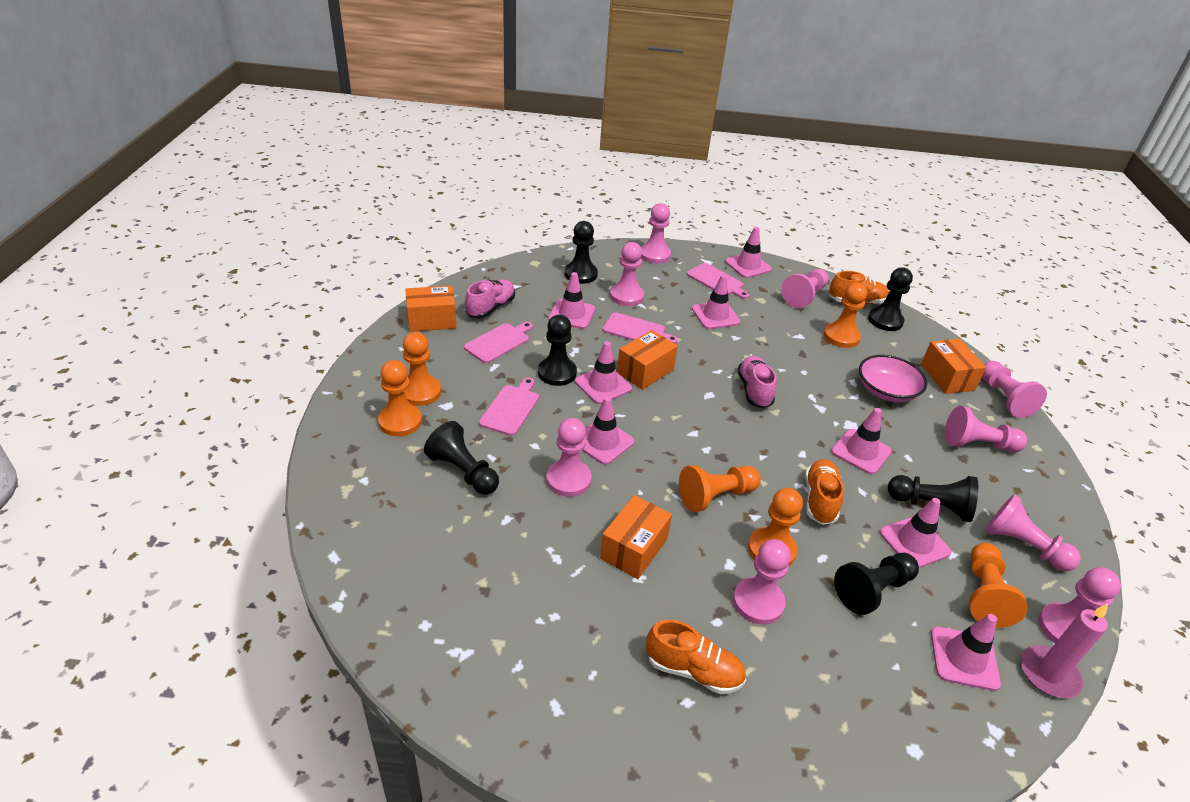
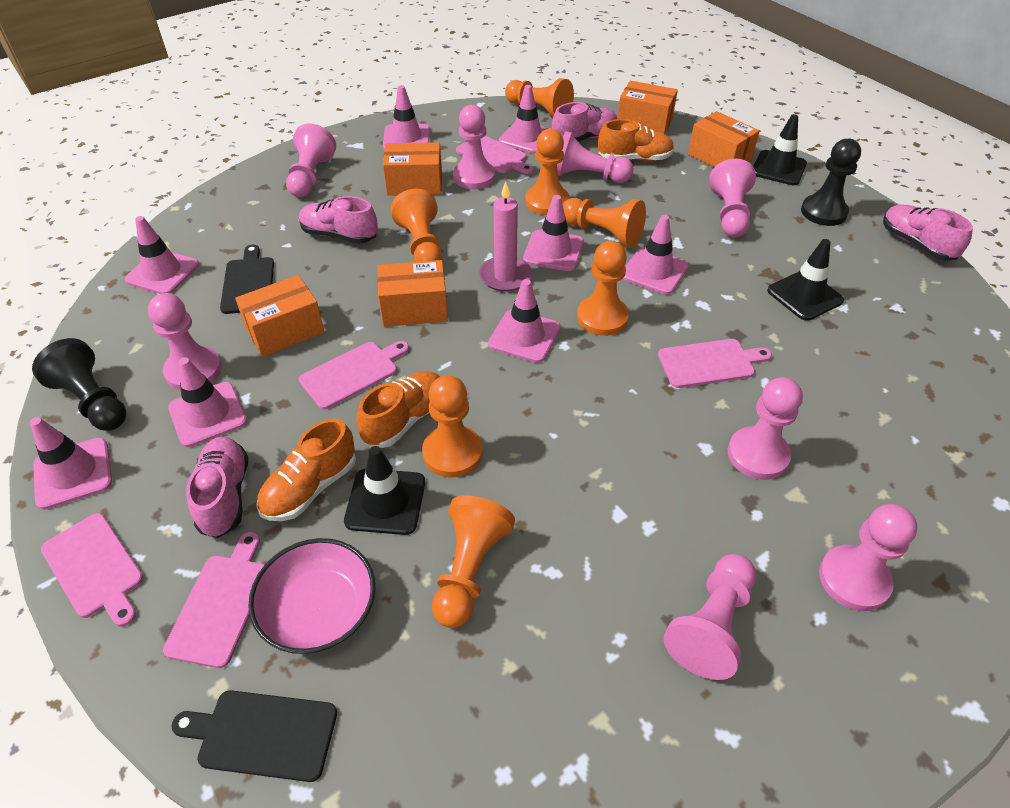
black cutting board: none = 0 -> [171,690,337,782] [220,245,274,314] = 2
black pawn: [424,421,499,495] [538,315,577,386] [565,221,598,284] [834,553,919,615] [868,267,913,331] [888,475,978,522] = 6 -> [32,338,127,431] [801,139,861,226] = 2
black traffic cone: none = 0 -> [344,446,425,535] [753,114,807,185] [767,239,844,321] = 3
orange box: [405,286,456,332] [600,495,672,579] [617,330,678,390] [921,339,986,394] = 4 -> [235,275,324,357] [377,260,448,327] [383,142,442,196] [617,81,678,134] [688,111,760,167] = 5
orange pawn: [378,360,422,436] [403,332,441,406] [679,465,761,512] [748,488,803,567] [824,282,867,348] [969,543,1028,628] = 6 -> [390,189,442,262] [422,375,483,478] [432,495,515,628] [505,78,574,119] [525,129,569,215] [563,198,646,248] [577,241,629,336] = 7
pink cutting board: [464,322,533,363] [479,378,539,436] [602,312,678,344] [687,263,749,299] = 4 -> [41,513,143,627] [163,532,265,668] [299,341,409,410] [456,136,534,174] [658,339,772,388] = 5
pink pawn: [546,418,592,497] [610,242,644,306] [641,203,671,264] [733,539,791,625] [781,269,829,308] [945,406,1027,452] [982,361,1047,418] [985,494,1081,571] [1038,567,1121,643] = 9 -> [148,293,222,391] [286,123,336,197] [453,105,495,189] [557,131,634,183] [664,554,756,680] [709,159,756,238] [728,377,803,480] [819,504,918,611] = 8
pink shoe: [465,280,515,318] [737,356,777,408] = 2 -> [186,437,248,538] [299,196,378,244] [552,102,617,142] [883,204,973,261] = 4

